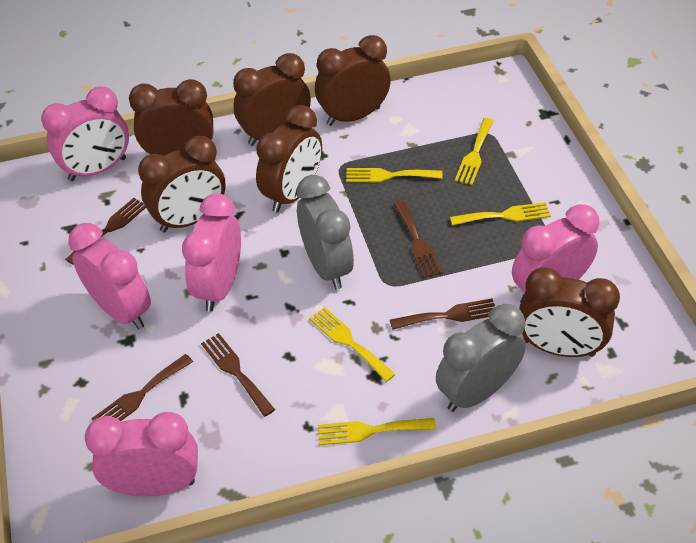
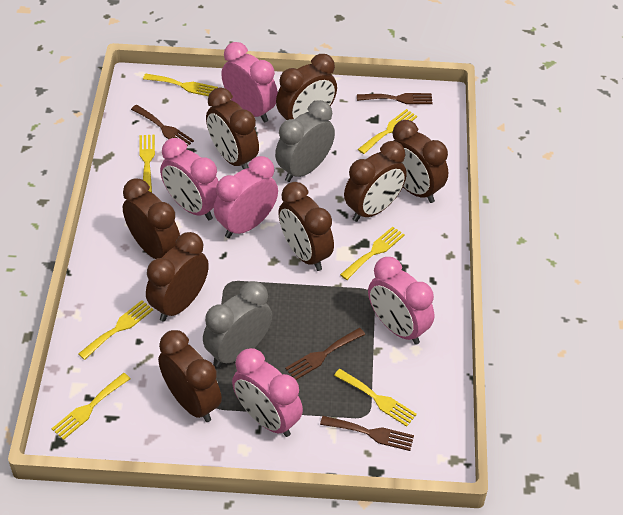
brown clock: [129,79,214,156] [138,136,226,232] [233,53,311,146] [256,105,322,213] [315,35,391,126] [519,267,620,357] = 6 -> [123,178,180,259] [146,232,209,321] [158,330,222,422] [206,88,259,169] [276,54,337,120] [278,182,334,271] [344,141,407,222] [392,120,448,203] = 8
brown fork: [65,198,146,265] [91,354,193,421] [201,333,275,417] [390,298,495,330] [394,200,443,278] = 5 -> [131,105,194,146] [285,328,365,380] [320,416,414,451] [357,93,433,104] = 4
yellow fork: [309,307,396,382] [318,418,436,445] [346,168,443,182] [450,202,551,226] [455,118,494,185] = 5 -> [51,373,130,440] [78,300,153,360] [139,135,155,193] [143,74,218,96] [334,369,417,427] [340,226,405,280] [358,109,417,154] = 7

